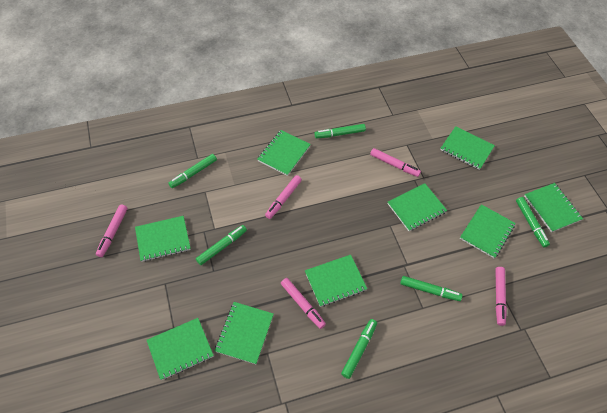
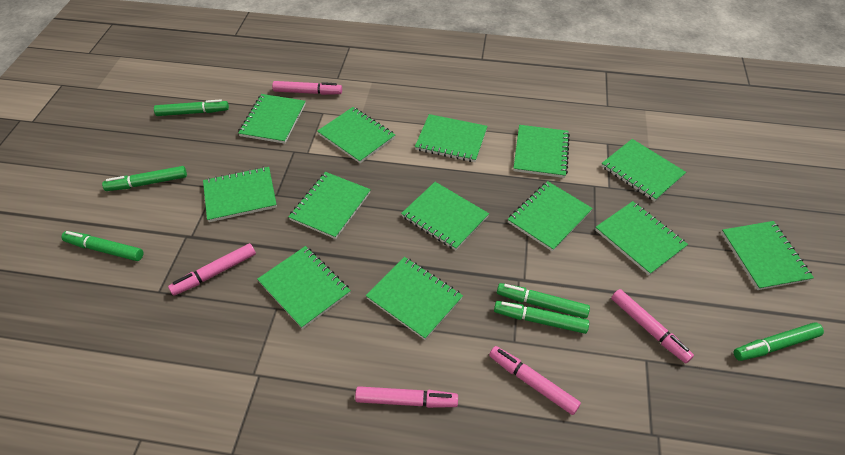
green notebook: [135,216,191,262] [147,318,214,380] [215,302,274,364] [257,130,311,176] [305,255,367,307] [388,183,447,231] [440,126,495,170] [460,204,516,258] [524,183,583,232] = 9 -> [203,167,277,222] [238,94,306,144] [257,246,351,329] [288,172,371,239] [317,107,395,163] [366,257,463,340] [401,182,489,250] [415,114,488,162] [507,181,593,252] [513,125,570,178] [595,201,688,275] [601,139,686,201] [721,221,814,290] = 13

